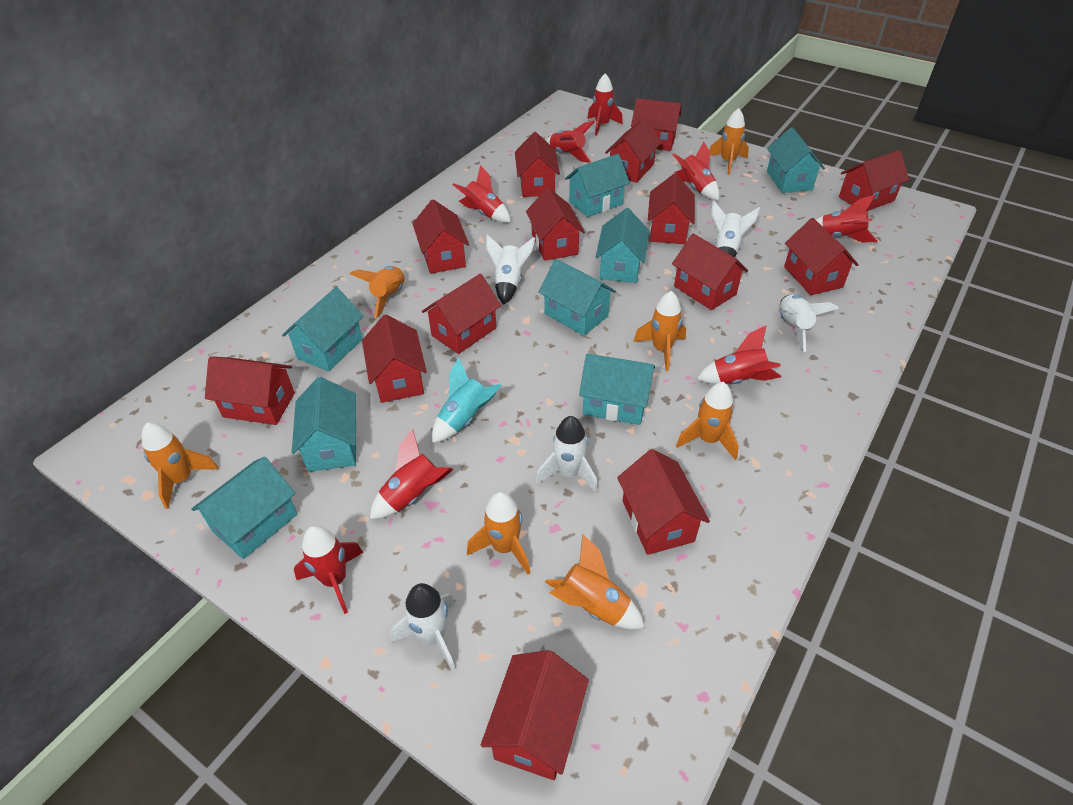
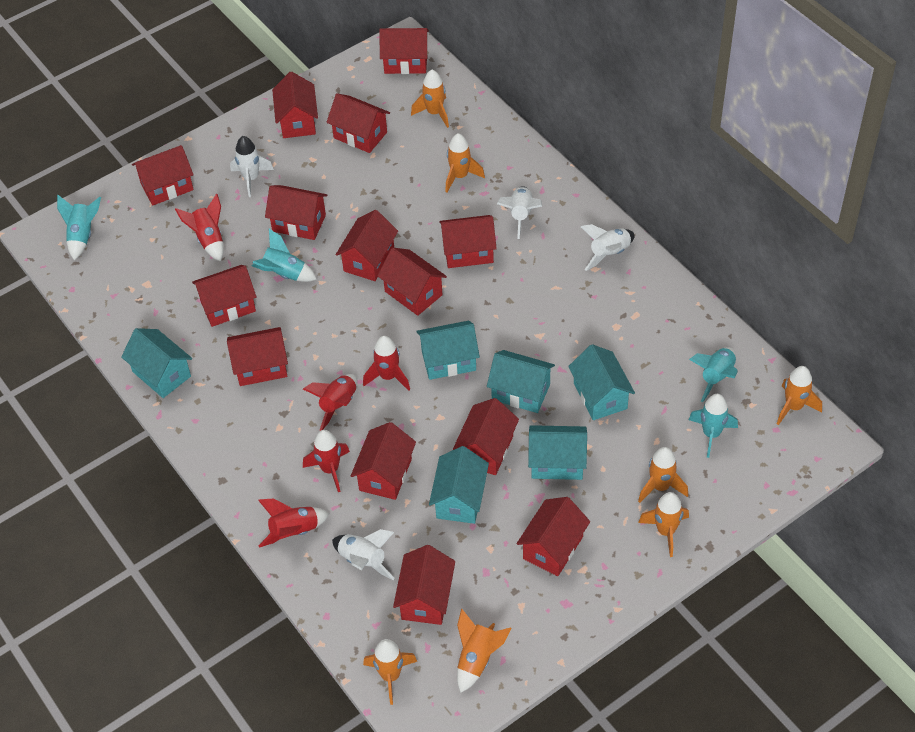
red rocket: [294,525,363,614] [370,429,453,519] [453,165,511,223] [546,121,595,163] [587,73,623,136] [672,141,719,200] [697,326,781,384] [816,195,878,242] = 8 -> [175,193,223,262] [258,498,329,548] [303,374,358,431] [303,430,350,492] [363,336,410,391] = 5
turquoise house: [191,456,297,559] [282,287,363,372] [291,377,357,472] [538,259,616,336] [565,154,630,217] [579,353,655,425] [596,208,649,283] [767,127,825,193] = 8 -> [121,328,192,398] [416,321,480,380] [429,446,489,524] [487,350,555,413] [528,425,587,480] [568,344,635,420] = 6
turquoise rocket: [432,358,502,443] = 1 -> [57,195,101,260] [252,229,317,282] [689,347,738,402] [689,394,738,458] = 4
white rocket: [390,583,455,671] [486,234,535,305] [536,416,598,493] [711,201,760,258] [780,295,839,352] = 5 -> [230,136,274,197] [332,529,395,580] [497,186,542,239] [581,224,635,271] = 4

